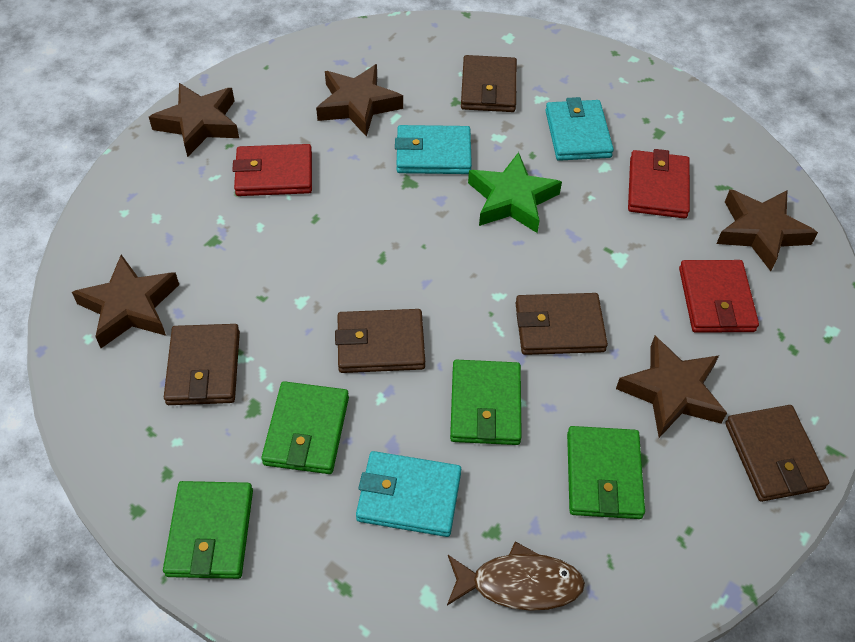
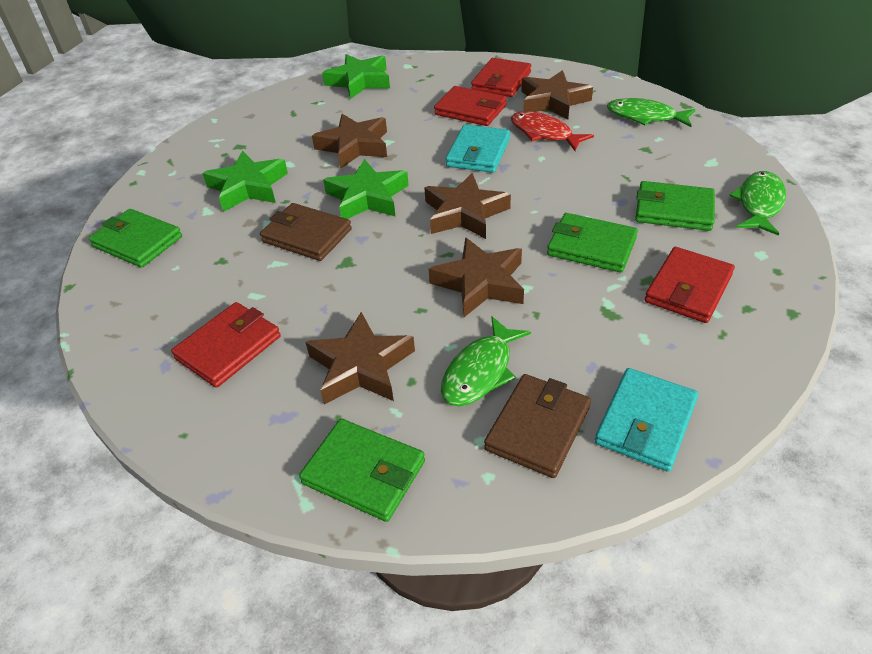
brown fish: [447,541,585,611] = 1 -> none = 0
brown wallet: [164,324,240,405] [335,309,425,373] [461,55,517,112] [515,293,608,355] [725,405,829,502] = 5 -> [260,203,352,261] [484,374,591,478] = 2
green fish: none = 0 -> [441,316,531,406] [607,98,696,127] [729,171,786,236] = 3
green star: [468,152,562,233] = 1 -> [203,151,288,212] [322,54,390,99] [323,159,409,219] = 3
red fish: none = 0 -> [511,111,594,151] = 1
red wallet: [232,144,312,196] [628,149,690,219] [679,260,759,333] = 3 -> [171,302,281,388] [434,86,507,126] [471,58,531,97] [645,247,735,323] = 4
turquoise wallet: [356,451,461,537] [395,125,472,174] [545,97,614,161] = 3 -> [446,125,510,173] [595,368,698,472] = 2

